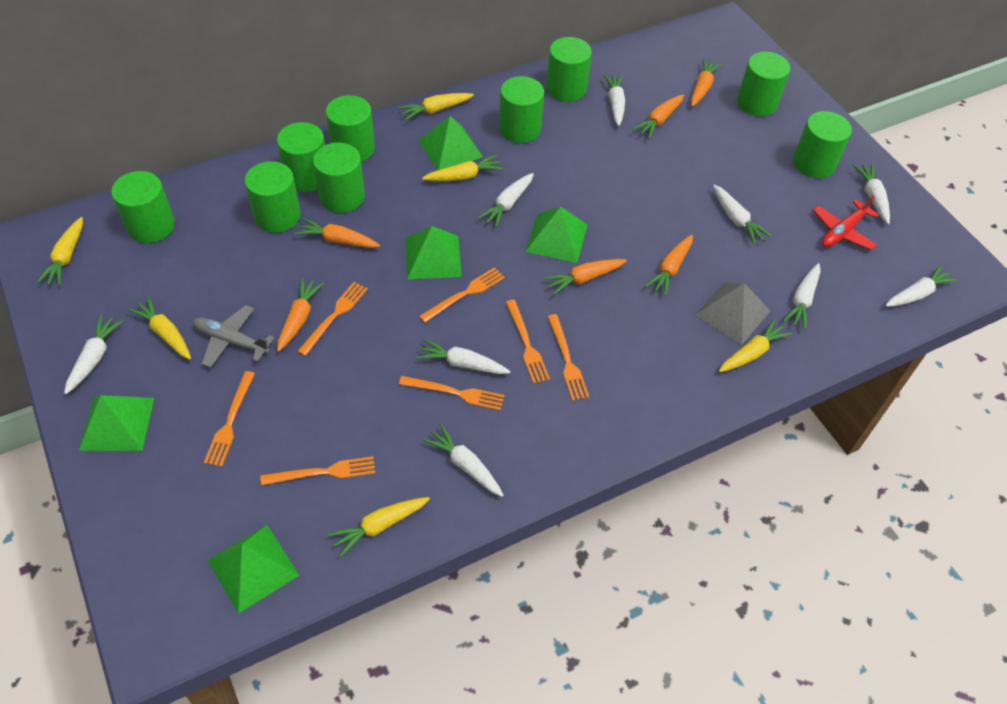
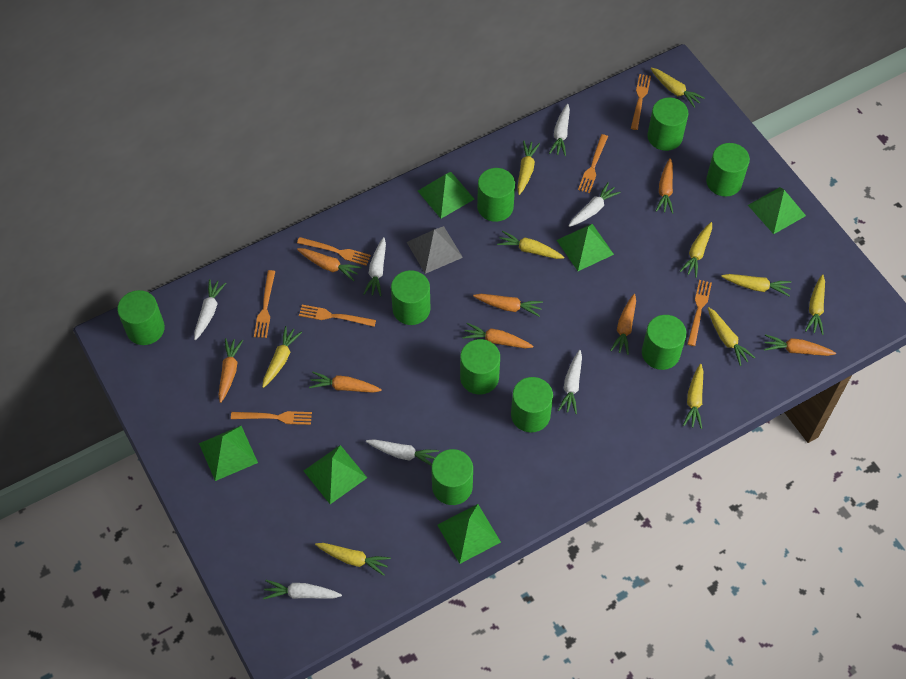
green pyramid: [79,395,154,451] [207,525,299,614] [405,226,462,279] [418,116,483,170] [525,207,587,263] = 5 -> [199,426,258,481] [304,445,367,504] [418,172,474,219] [437,504,501,564] [557,224,614,271] [748,187,806,234] = 6
grey plane: [193,305,274,368] = 1 -> none = 0
orange carrot: [277,278,324,352] [294,218,380,248] [544,259,627,295] [633,94,684,139] [645,235,693,296] [691,58,722,107] = 6 -> [218,338,243,403] [297,248,362,281] [309,372,382,393] [463,323,533,348] [473,294,543,317] [610,294,636,355] [656,158,673,214] [764,334,836,356] = 8
red plane: [813,195,879,250] = 1 -> none = 0
white carrot: [64,315,123,394] [416,339,510,374] [423,424,504,497] [478,173,534,228] [603,74,625,126] [713,184,772,244] [783,263,820,330] [853,164,890,224] [885,265,958,307] = 9 -> [194,279,226,340] [263,580,342,599] [363,237,386,296] [366,439,439,466] [549,104,570,156] [558,350,582,414] [569,182,621,227] = 7
yellow carrot: [37,217,83,286] [128,296,191,360] [328,497,430,557] [398,93,474,120] [422,155,503,181] [719,318,792,372] = 6 -> [262,326,302,388] [315,543,391,576] [497,231,564,259] [517,141,540,195] [650,68,705,108] [680,222,712,278] [683,364,703,429] [708,307,755,366] [721,274,791,296] [805,274,825,335] = 10

